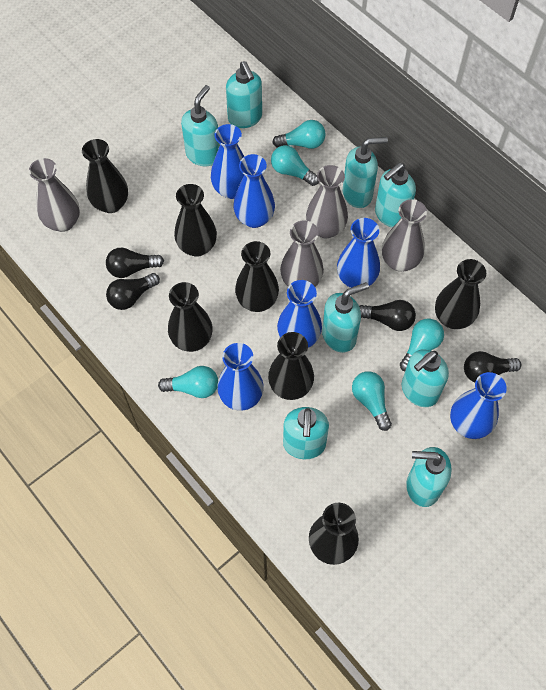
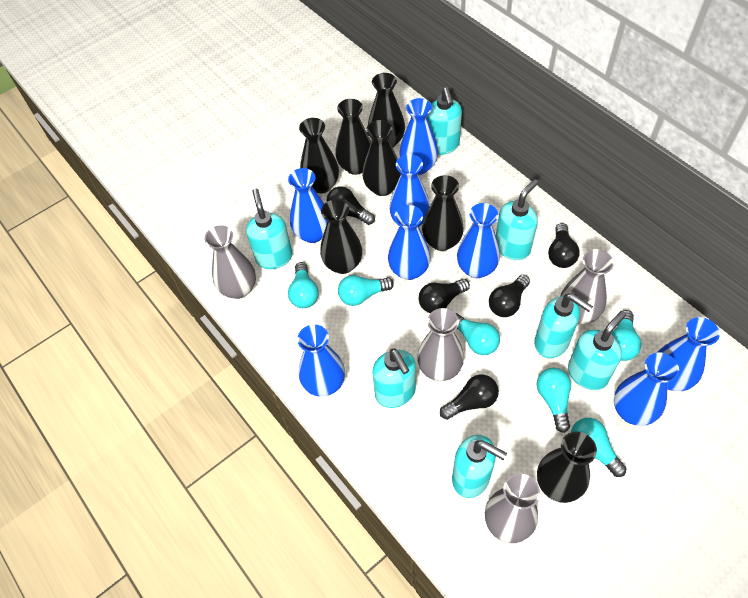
black light bulb: [106,248,164,278] [106,273,160,310] [359,300,416,331] [464,351,521,382] = 4 -> [326,186,375,225] [419,279,470,313] [440,374,499,420] [489,275,530,317] [548,223,580,268] = 5
blue vase: [211,124,245,199] [217,343,264,411] [233,154,275,228] [277,280,322,348] [337,218,380,288] [450,372,507,439] = 6 -> [288,168,327,243] [297,325,345,397] [388,205,430,280] [389,154,430,227] [400,98,438,175] [457,203,500,278] [614,352,679,426] [657,317,720,391] = 8
turquoise light bulb: [158,366,218,398] [271,145,319,186] [272,120,326,149] [352,371,392,431] [400,319,444,371] = 5 -> [288,262,319,308] [338,275,394,306] [455,313,500,355] [537,368,571,433] [571,418,627,477] [611,310,642,361] = 6
turquoise soap dispenser: [181,85,220,166] [226,61,262,128] [283,407,329,459] [322,282,369,353] [343,137,388,208] [375,163,416,228] [402,349,449,407] [406,447,452,507] = 8 -> [246,188,293,269] [372,348,416,408] [427,87,462,155] [452,435,507,498] [496,179,538,260] [534,294,593,358] [568,311,626,390] = 7

